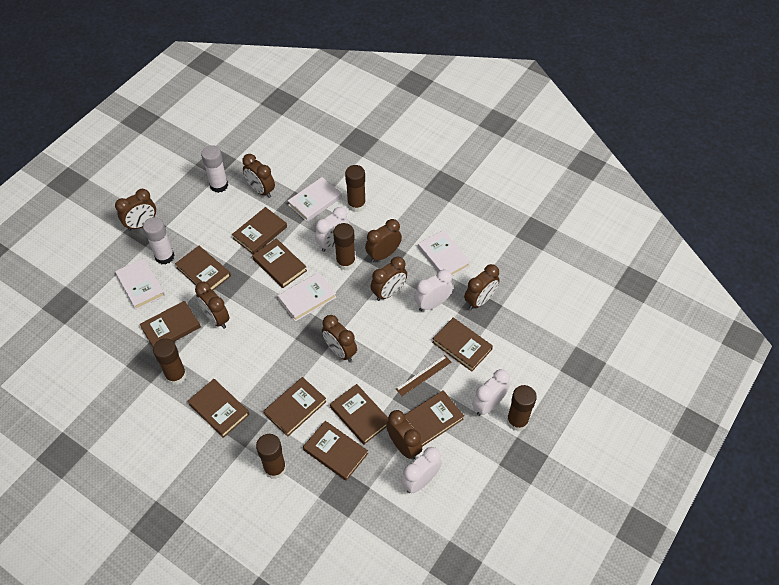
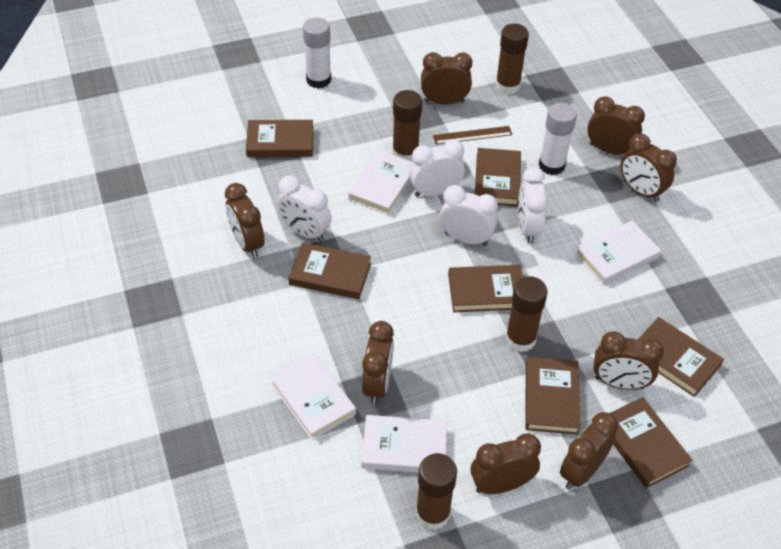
brown book: [140,301,201,347] [175,246,231,290] [188,379,250,438] [232,207,287,254] [252,238,307,288] [264,377,327,437] [303,421,368,481] [330,384,388,445] [405,390,464,447] [432,318,493,372] = 10 -> [246,120,313,157] [288,242,371,299] [448,265,523,312] [475,148,521,206] [525,357,581,435] [610,397,692,488] [638,317,724,397] = 7
brown glue stick: [153,338,187,385] [256,434,286,479] [333,223,356,270] [345,165,366,212] [507,385,537,431] = 5 -> [392,90,422,161] [416,453,457,530] [495,24,529,94] [505,276,548,352] = 4

